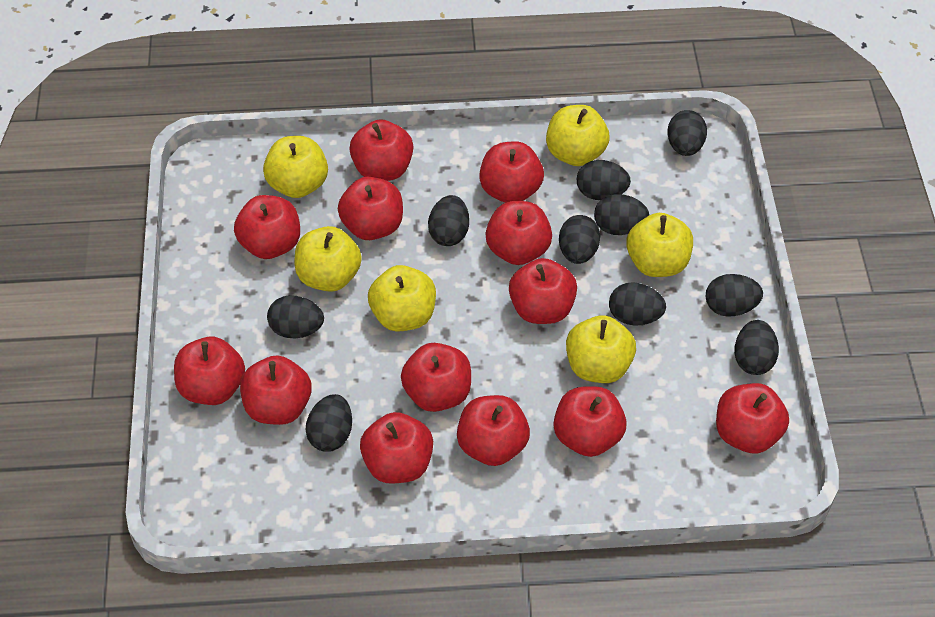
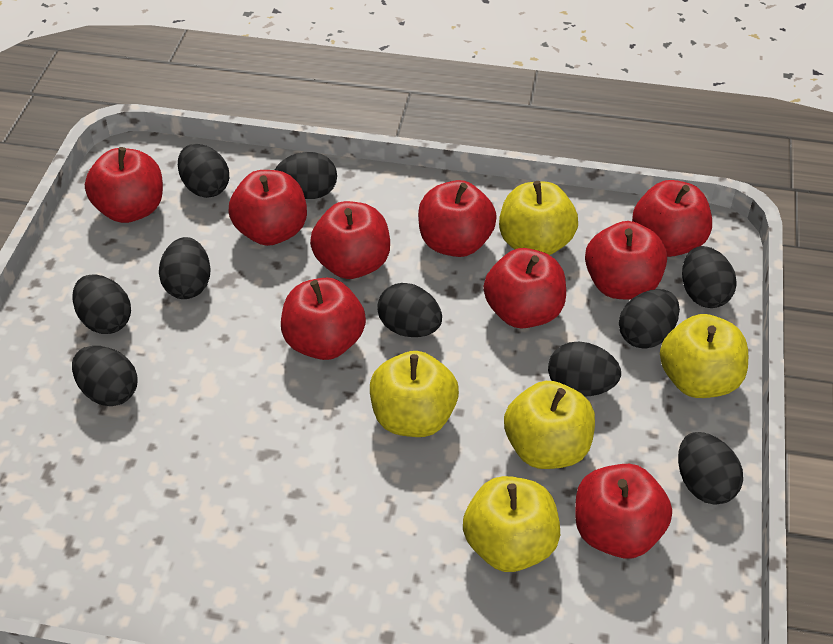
red apple: [174,337,245,405] [234,195,300,259] [240,355,312,425] [338,177,403,240] [349,119,413,181] [360,412,433,484] [401,343,471,412] [457,395,530,466] [479,141,544,203] [485,201,552,265] [509,258,577,324] [554,386,627,457] [716,383,789,454] = 13 -> [85,147,163,223] [228,170,307,246] [281,278,366,360] [310,201,390,279] [418,180,497,257] [484,248,566,328] [575,464,672,558] [585,221,667,300] [632,180,712,257] = 9
yellow apple: [263,136,328,198] [295,226,362,292] [368,265,436,332] [546,105,609,166] [566,315,636,383] [626,213,693,277] = 6 -> [370,351,459,437] [463,476,560,572] [499,181,578,255] [504,381,595,469] [660,314,748,398] = 5

